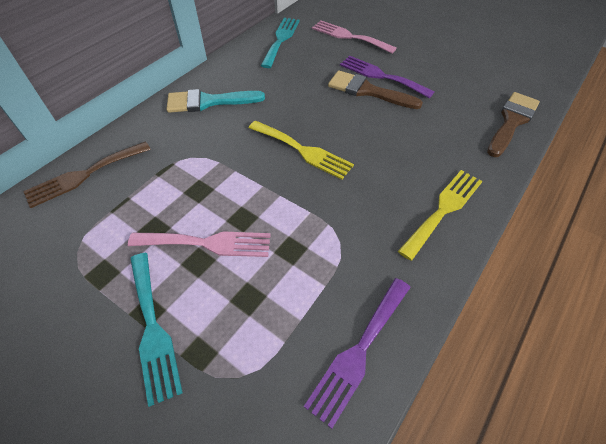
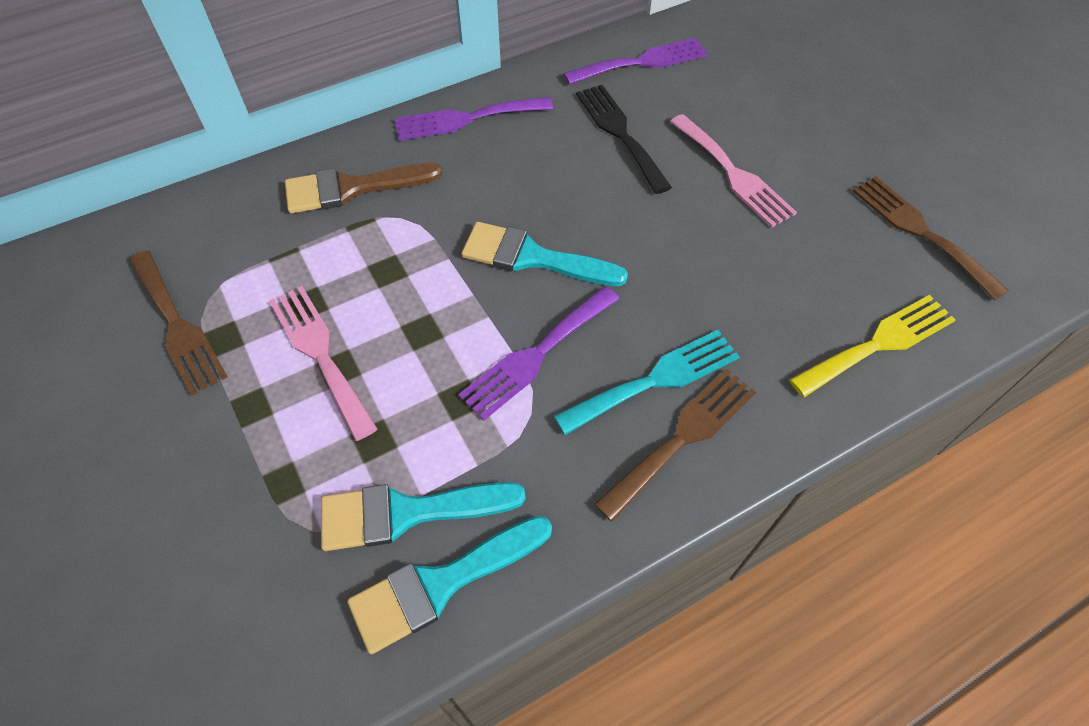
black fork: none = 0 -> [576,85,672,194] = 1
brown brush: [328,70,423,109] [487,92,540,157] = 2 -> [285,163,442,214] = 1
brown fork: [23,141,151,208] = 1 -> [129,250,228,396] [594,368,756,522] [852,176,1009,300] = 3
purple fork: [304,278,411,429] [340,56,435,98] = 2 -> [395,97,554,141] [458,286,619,421] [563,37,708,85] = 3
turquoise brush: [166,89,265,113] = 1 -> [321,482,526,551] [347,516,552,654] [461,222,628,286] = 3
turquoise fork: [130,253,183,407] [261,18,300,68] = 2 -> [554,330,740,435] = 1
yellow fork: [249,120,354,180] [398,170,482,261] = 2 -> [789,295,956,397] = 1

